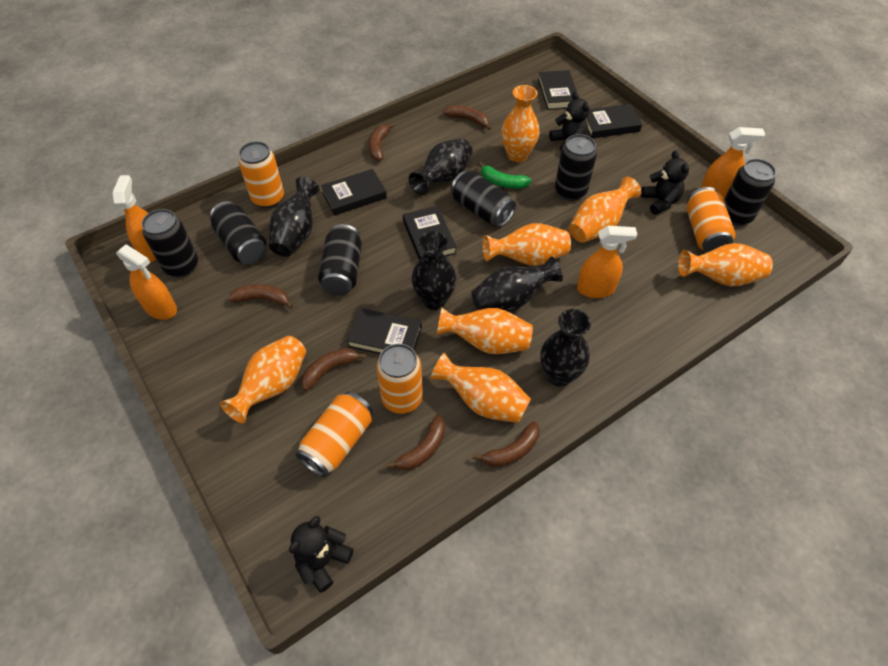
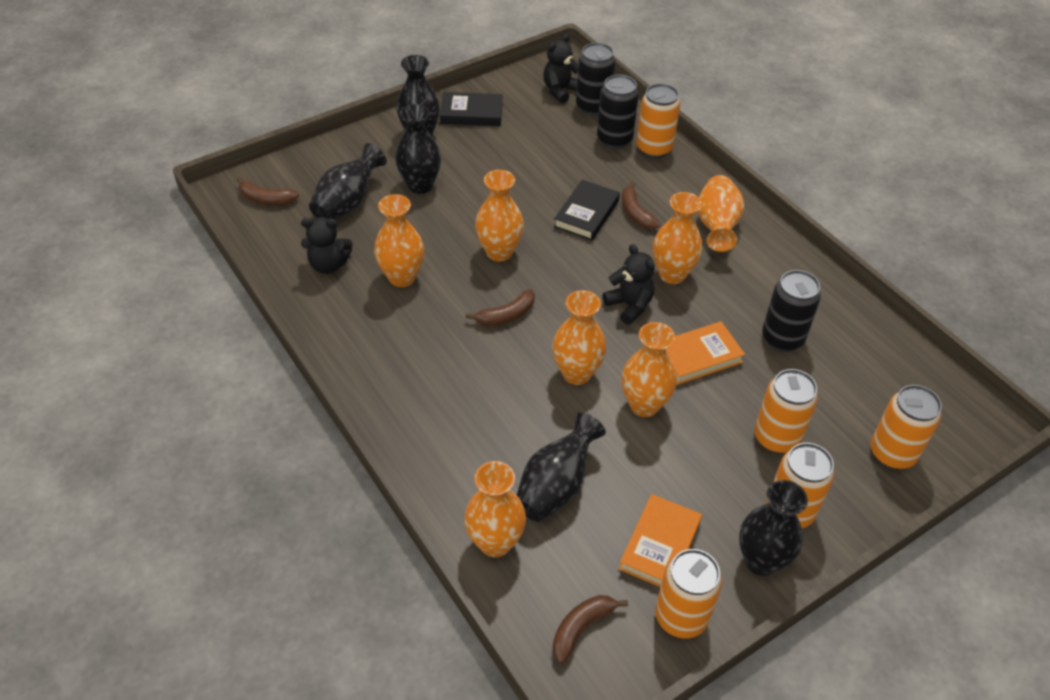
black book: [321,169,387,215] [346,308,422,354] [403,206,456,259] [538,70,577,110] [586,104,642,138] = 5 -> [440,92,503,126] [554,179,620,241] = 2
black can: [142,209,198,278] [210,201,266,264] [318,224,362,295] [451,171,516,227] [555,134,597,201] [724,159,776,226] = 6 -> [576,43,616,116] [597,75,639,149] [762,270,821,352] = 3
brown banana: [228,284,293,309] [301,348,366,391] [369,123,395,161] [386,415,445,470] [443,105,491,130] [473,421,540,467] = 6 -> [237,177,299,205] [465,289,535,326] [553,595,628,664] [622,181,661,229] = 4
green banana: [478,162,532,189] = 1 -> none = 0
orange book: none = 0 -> [619,494,702,587] [665,321,745,385] = 2
orange can: [238,141,284,208] [296,392,373,477] [376,344,423,414] [687,187,736,253] = 4 -> [637,84,680,158] [655,549,722,639] [754,369,818,454] [766,443,834,528] [871,385,942,470] = 5
orange spray bottle: [113,175,156,262] [116,244,177,320] [577,226,637,298] [700,127,765,200] = 4 -> none = 0

